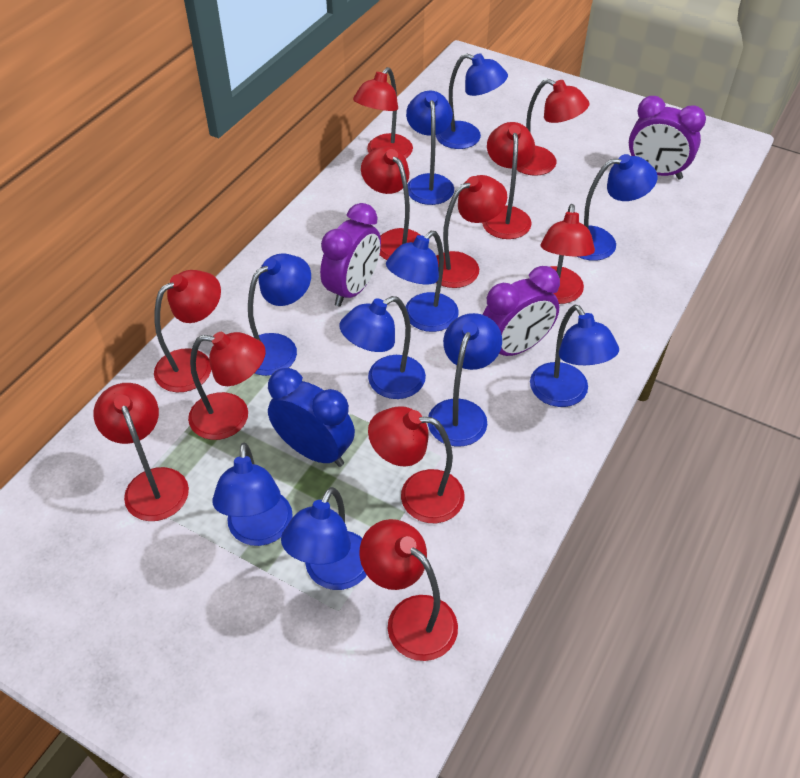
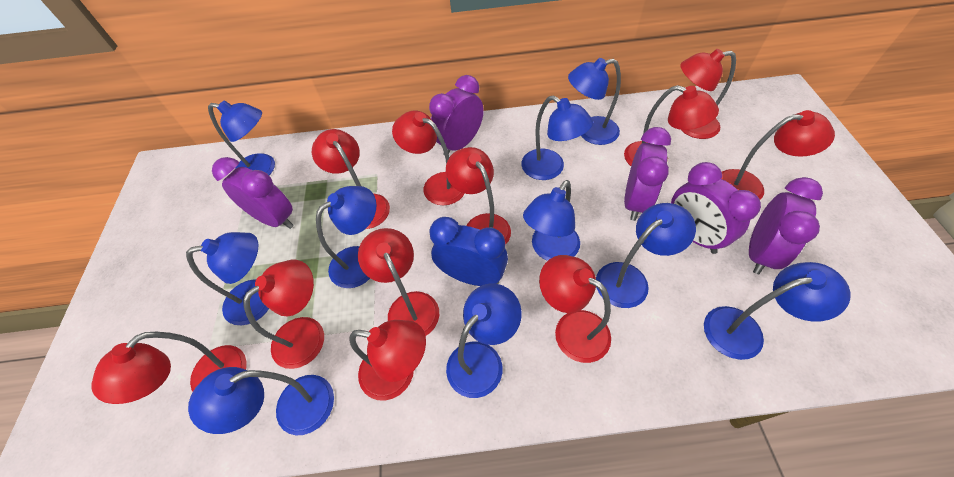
purple clock: [320,203,381,307] [483,266,560,356] [629,96,706,180] = 3 -> [212,157,294,229] [429,75,484,156] [624,127,671,221] [671,162,761,254] [749,177,823,274] = 5

